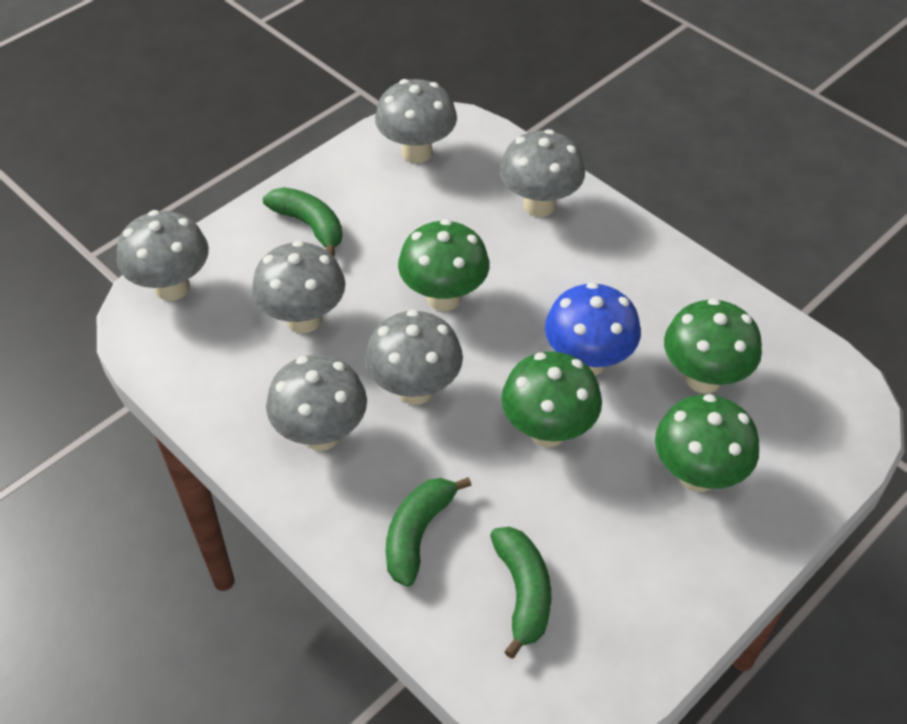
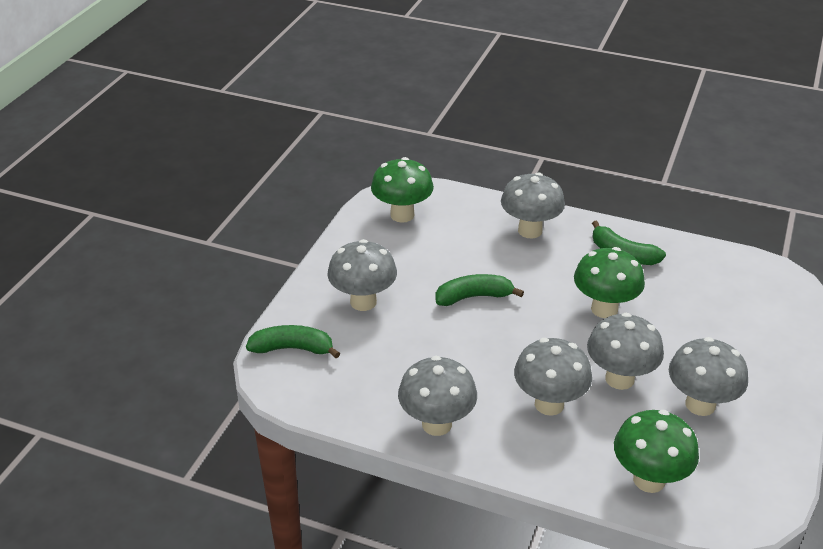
blue mushroom: [545,282,641,376] = 1 -> none = 0
green mushroom: [398,219,490,311] [501,352,602,447] [655,394,759,492] [664,298,762,393] = 4 -> [371,157,434,223] [574,247,645,318] [614,410,699,493] = 3

